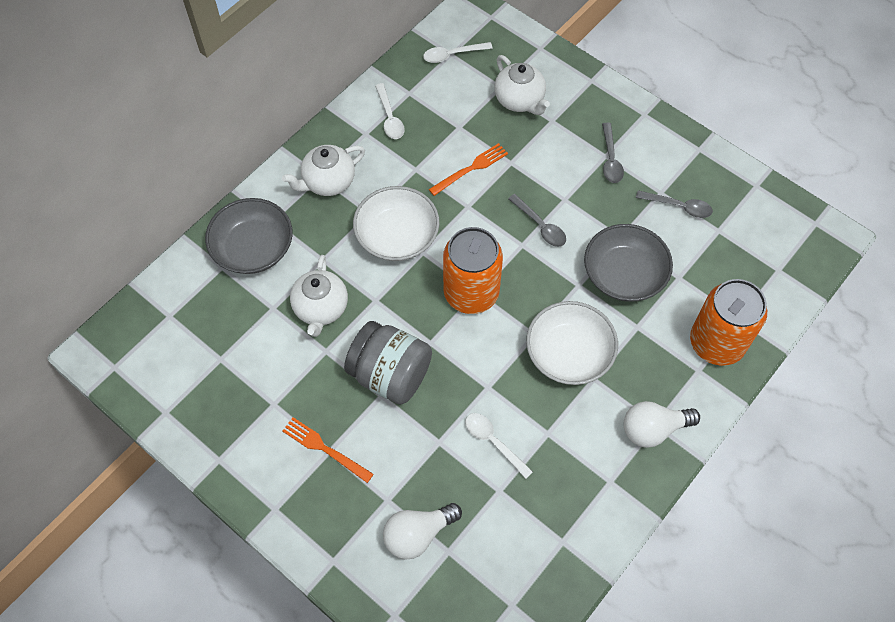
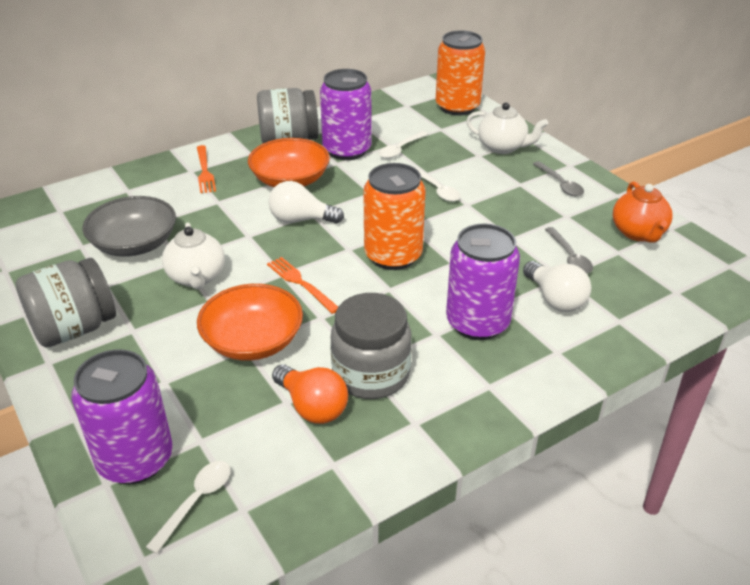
grey bowl: [205,198,293,274] [584,224,673,301] = 2 -> [83,196,176,257] = 1
grey jar: [344,321,432,404] = 1 -> [16,258,116,347] [257,88,318,143] [330,293,412,399] = 3
grey spoon: [508,194,566,247] [602,123,624,183] [636,190,713,218] = 3 -> [533,161,584,197] [545,227,593,274] = 2
orange bowl: none = 0 -> [197,284,303,361] [248,138,330,187] = 2
orange light bulb: none = 0 -> [272,364,348,424] = 1
orange teapot: none = 0 -> [613,181,673,243] = 1
purple can: none = 0 -> [72,349,173,484] [320,69,372,160] [446,224,520,340] = 3
white bowl: [353,186,439,261] [526,301,618,385] = 2 -> none = 0
white teapot: [282,145,365,196] [290,255,348,337] [494,55,550,115] = 3 -> [162,223,225,289] [466,103,548,154] = 2

